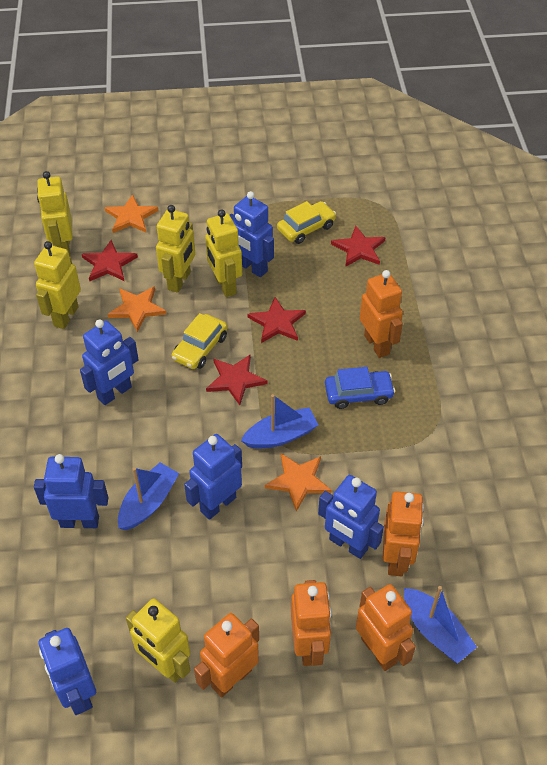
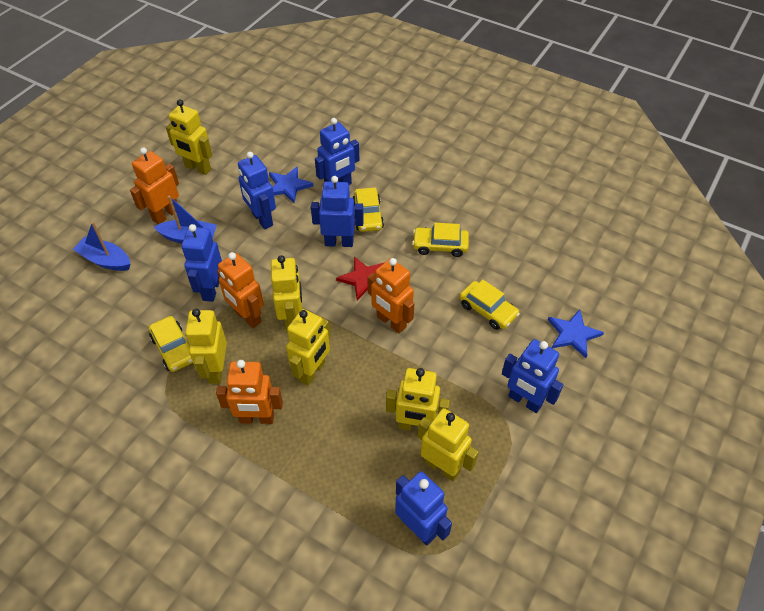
blue boat: [118,463,179,530] [241,394,318,449] [404,586,477,664] = 3 -> [73,222,130,271] [154,196,217,243] = 2
blue car: [325,367,395,409] = 1 -> none = 0
blue star: none = 0 -> [269,167,313,203] [548,310,604,358] = 2
orange robot: [194,613,259,698] [291,580,332,666] [356,584,416,671] [360,270,403,358] [383,491,424,576] = 5 -> [130,147,179,224] [216,360,283,424] [217,252,264,328] [367,258,415,333] = 4
orange star: [105,194,158,233] [108,286,167,332] [265,453,332,512] = 3 -> none = 0
red star: [82,240,138,281] [206,354,267,405] [248,297,306,343] [331,226,386,267] = 4 -> [336,256,384,301] = 1
yellow car: [172,313,227,369] [277,201,336,244] = 2 -> [149,316,193,372] [353,187,384,232] [412,223,469,257] [459,280,520,330] = 4
yellow robot: [34,241,81,329] [37,171,73,256] [126,598,191,683] [156,205,195,293] [205,209,242,297] = 5 -> [166,100,212,175] [185,309,227,384] [271,255,302,332] [286,309,330,386] [386,368,450,431] [418,408,479,481] = 6

